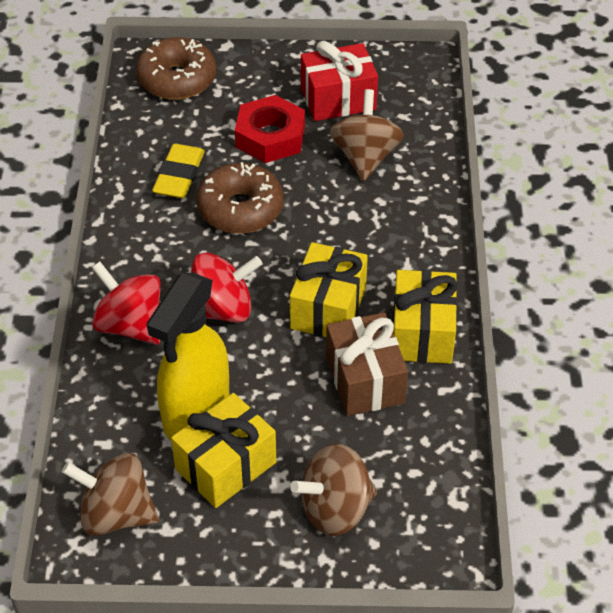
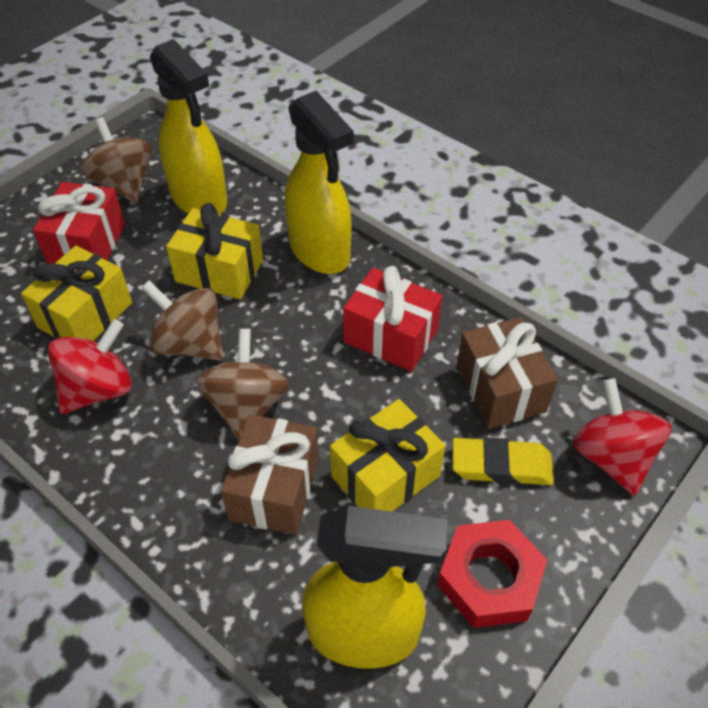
brown donut: [136,37,216,100] [196,162,284,234] = 2 -> none = 0
brown gift: [326,312,408,416] = 1 -> [221,414,319,535] [457,317,558,429] = 2
red gift: [301,41,378,121] = 1 -> [33,182,125,264] [343,266,443,371] = 2
yellow spray bottle: [146,273,229,440] = 1 -> [150,39,227,215] [285,91,353,274] [302,505,447,669] = 3

